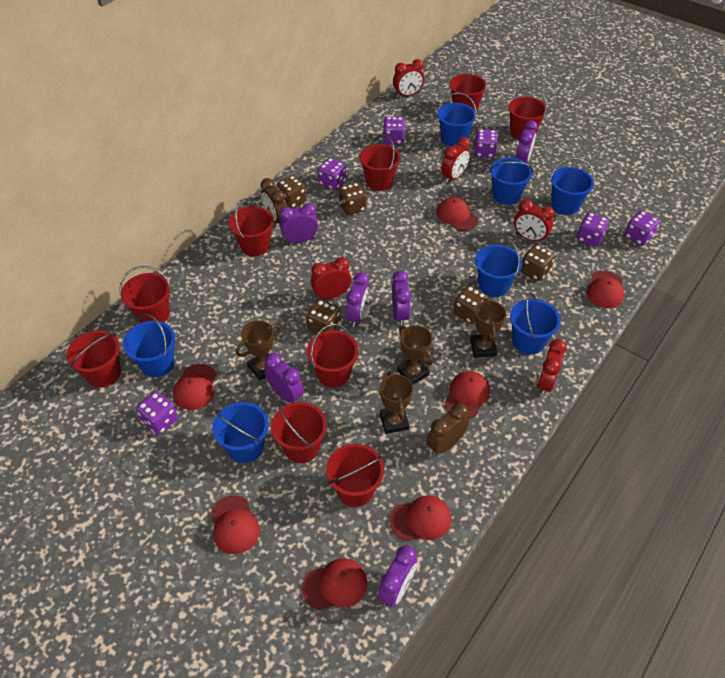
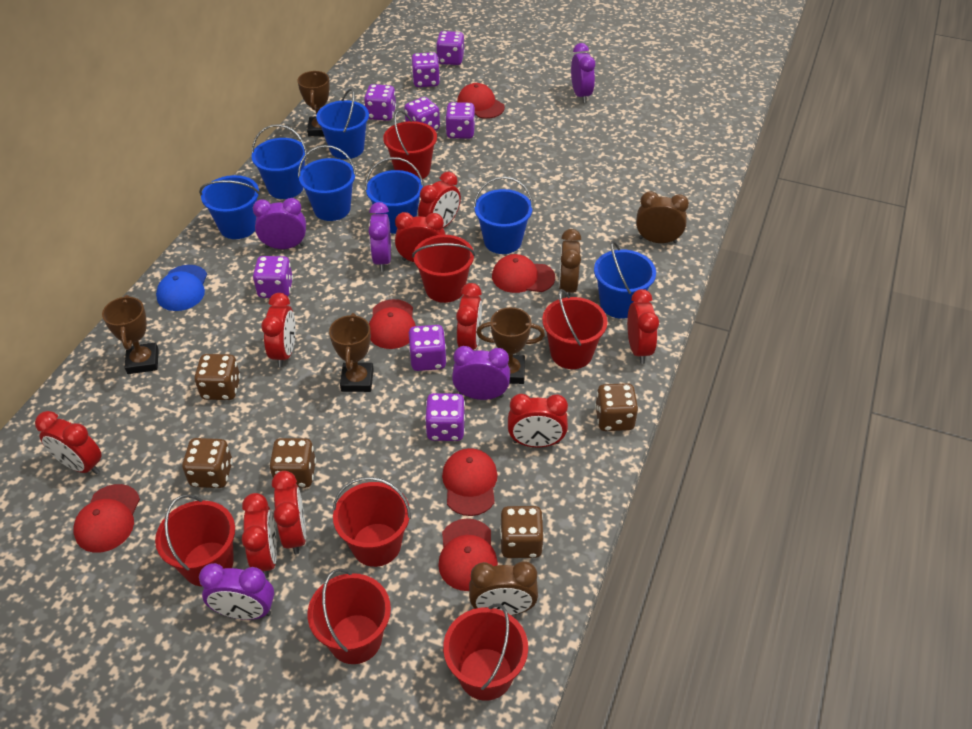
blue cap: none = 0 -> [156,265,207,311] = 1
brown clock: [261,178,287,223] [426,403,469,456] = 2 -> [469,561,538,615] [559,229,581,298] [636,191,689,243] = 3
purple clock: [265,353,304,403] [280,203,318,243] [346,272,370,327] [378,545,417,607] [392,270,411,326] [516,120,538,163] = 6 -> [199,563,274,620] [253,198,306,249] [368,202,391,272] [452,346,510,400] [571,43,595,103] = 5
purple dice: [136,391,178,435] [318,158,346,190] [383,117,405,145] [474,129,498,158] [577,212,609,247] [624,211,660,246] = 6 -> [253,256,293,298] [364,84,396,121] [404,97,440,131] [409,325,447,371] [411,52,440,87] [425,393,465,441] [436,31,465,65] [445,102,475,139] = 8
red bucket: [66,330,121,388] [119,266,171,323] [229,198,274,257] [271,402,327,463] [307,324,359,388] [326,444,384,507] [359,135,401,191] [449,63,487,112] [508,86,548,140] = 9 -> [155,494,235,586] [308,568,391,664] [332,477,411,567] [383,110,437,179] [412,235,475,303] [443,603,528,701] [542,289,608,369] = 7
red cap: [173,364,216,410] [211,495,260,554] [302,558,367,611] [389,495,451,541] [437,197,478,231] [444,371,490,418] [587,271,624,308] = 7 -> [73,484,140,553] [369,299,416,349] [438,519,498,591] [442,448,498,516] [457,83,505,119] [492,254,555,293] = 6
red clock: [311,257,352,300] [393,59,424,98] [441,137,470,183] [514,199,555,243] [537,339,567,396] = 5 -> [35,411,102,475] [242,493,277,578] [261,293,296,367] [272,471,306,554] [395,212,446,262] [418,172,461,228] [456,283,482,350] [508,394,568,447] [627,289,659,364] = 9

